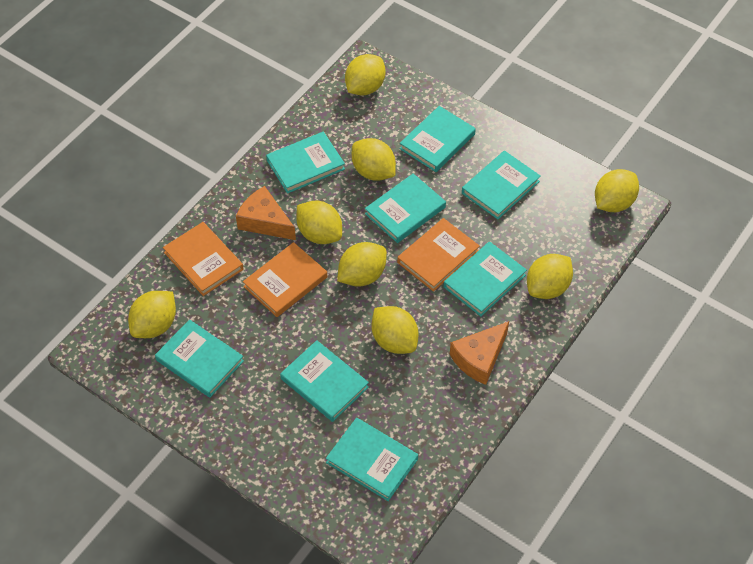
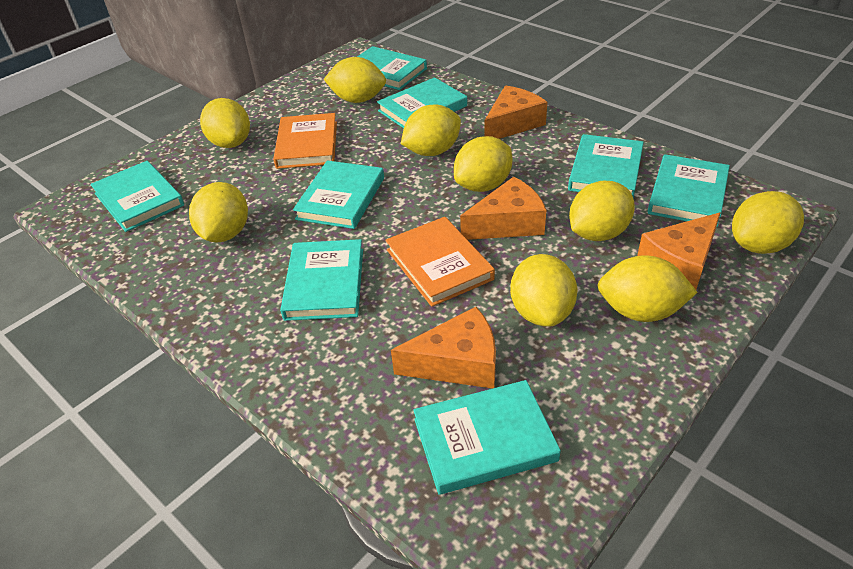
orange book: [163,222,244,296] [243,242,328,317] [397,218,480,292] = 3 -> [273,113,337,169] [385,217,495,307] = 2
orange cheese: [236,186,296,240] [450,321,509,385] = 2 -> [391,307,496,388] [460,177,546,240] [484,86,547,139] [637,212,720,290] = 4
yellow lemon: [128,291,176,338] [296,201,342,244] [337,242,387,287] [345,54,385,95] [352,138,396,181] [371,306,419,354] [527,254,573,299] [595,169,639,212] = 8 -> [189,182,248,242] [200,98,250,148] [324,57,386,103] [401,105,461,156] [454,136,512,192] [510,254,577,327] [569,181,635,241] [598,256,698,322] [732,191,804,254] = 9

